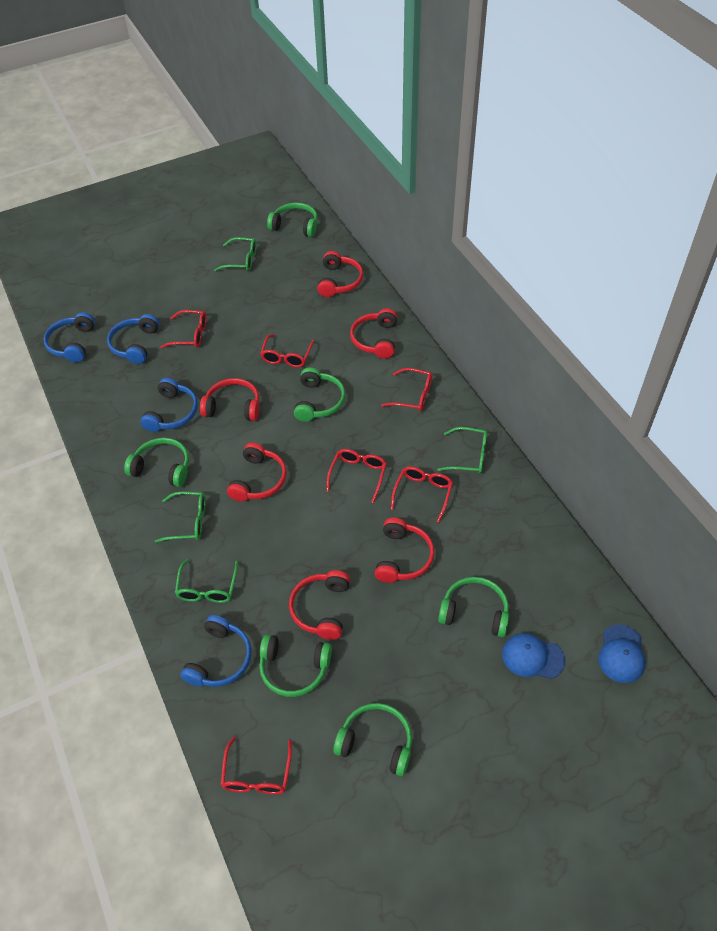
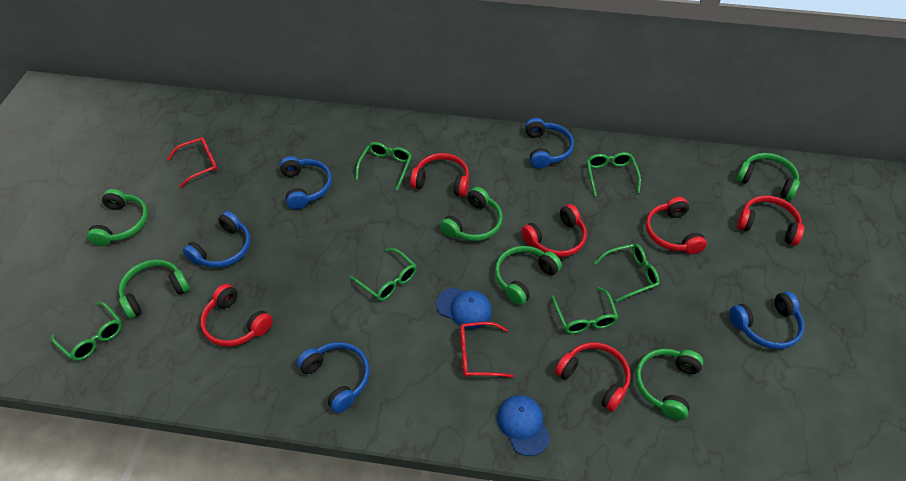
blue headphones: [43,312,95,362] [107,314,159,364] [141,378,198,432] [180,615,251,687] = 4 -> [183,211,251,268] [280,156,332,209] [297,342,370,413] [525,118,574,169] [729,291,805,349] = 5
green glasses: [155,492,206,543] [175,559,238,603] [214,237,257,272] [437,427,487,474] = 4 -> [51,302,122,361] [350,248,417,301] [355,142,412,190] [551,287,619,334] [587,152,641,196] [594,244,659,302] = 6
red glasses: [161,310,207,348] [221,737,292,794] [260,334,314,367] [326,449,387,503] [381,368,432,412] [391,466,453,523] = 6 -> [168,137,218,188] [460,322,513,378] = 2

